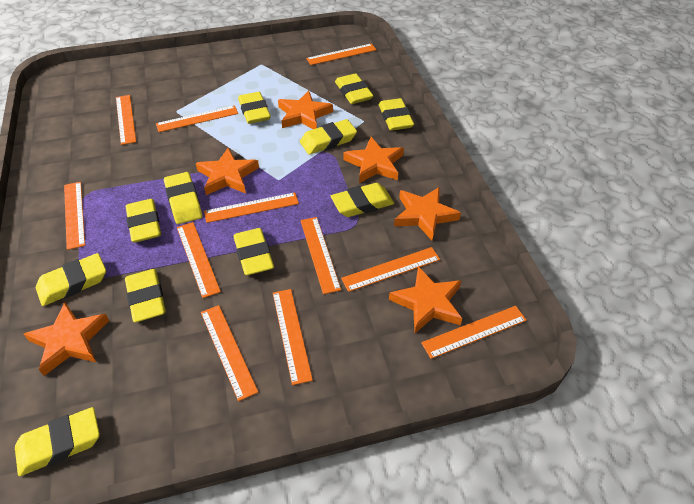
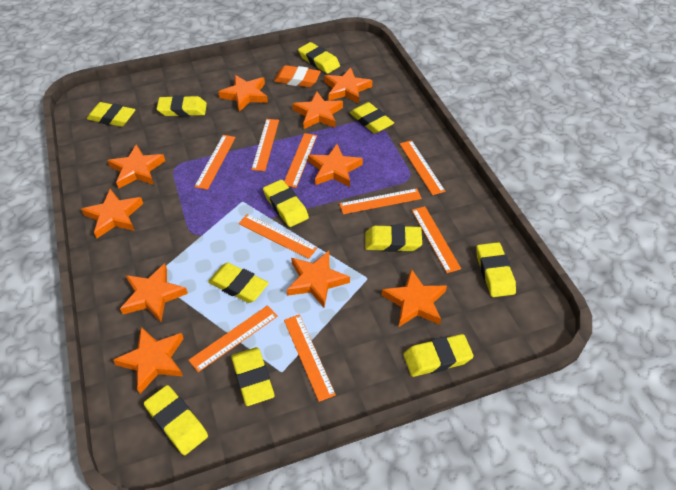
orange eraser: none = 0 -> [274,65,321,87] = 1
orange ruler: [64,182,85,250] [116,95,136,145] [156,105,238,132] [177,222,221,298] [201,305,258,401] [204,192,299,223] [273,289,313,385] [300,217,341,294] [306,44,377,65] [341,247,440,292] [421,306,527,359] = 11 -> [188,305,278,372] [194,135,236,190] [238,214,317,259] [251,119,279,171] [284,133,317,188] [284,314,336,402] [339,188,422,214] [400,140,445,195] [412,206,461,273] = 9
orange star: [24,302,109,376] [196,148,259,195] [278,90,333,129] [343,137,404,183] [389,266,462,333] [394,187,461,240] = 6 -> [81,189,143,238] [107,144,165,189] [113,327,184,394] [120,263,188,322] [218,75,268,112] [287,251,350,307] [292,91,343,129] [308,144,363,187] [324,68,372,104] [382,269,447,327] = 10

